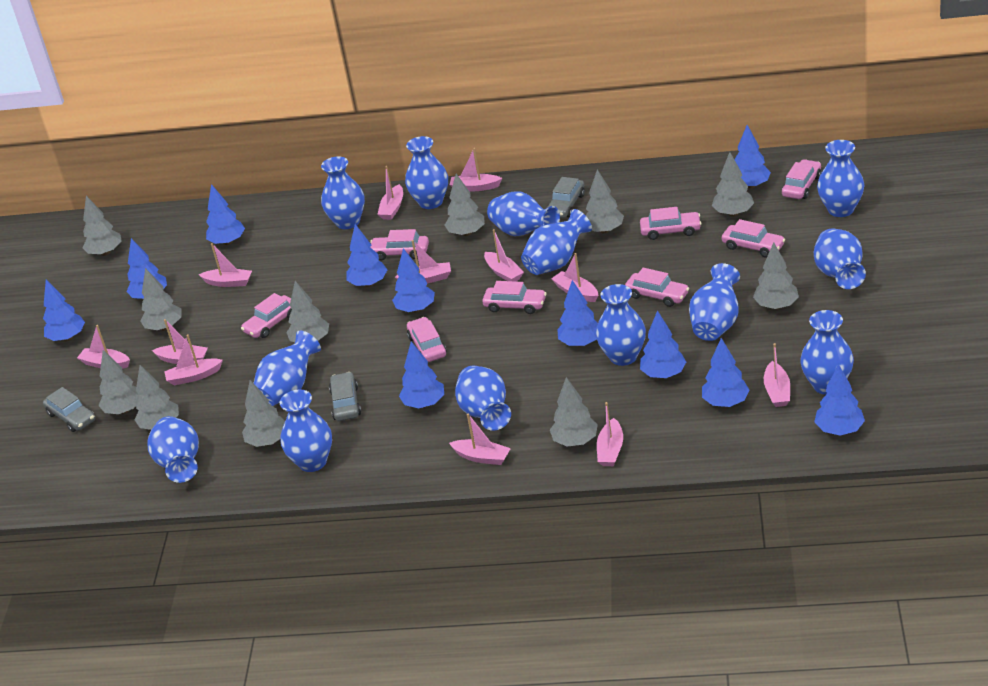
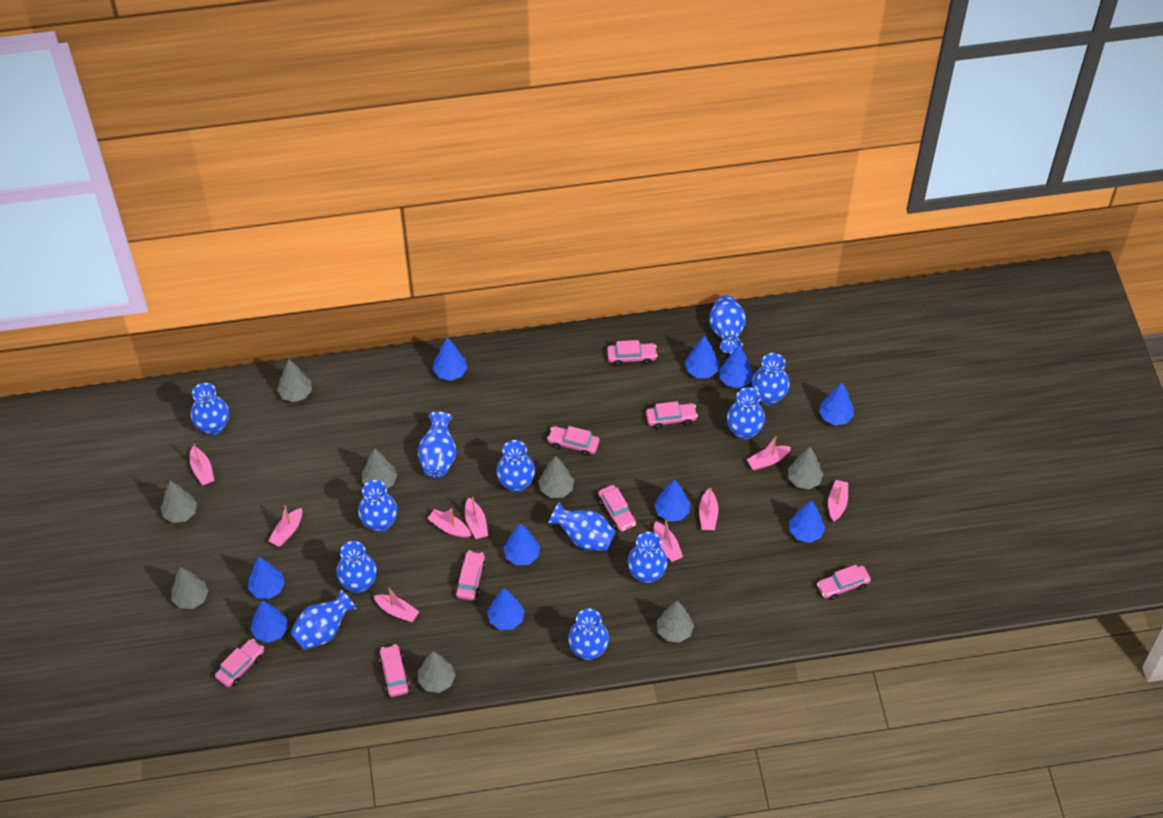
blue tree: [43,280,85,341] [126,238,167,299] [206,184,245,245] [346,224,387,287] [392,248,435,313] [399,342,444,408] [557,280,598,346] [640,310,686,378] [702,338,749,407] [735,125,771,189] [814,364,865,436] = 11 -> [248,557,285,599] [250,600,288,643] [433,338,467,381] [487,588,524,630] [503,523,540,565] [654,479,690,522] [685,336,719,378] [719,345,754,388] [789,500,825,543] [819,383,854,425] = 10
blue vase: [148,416,199,483] [254,330,321,406] [280,389,332,472] [321,156,365,229] [405,136,448,209] [455,366,511,431] [487,191,560,236] [521,209,592,275] [596,284,646,366] [689,263,740,341] [800,310,854,395] [814,229,866,289] [817,140,864,217] = 13 -> [191,383,229,435] [290,590,357,650] [336,541,377,593] [358,480,398,532] [418,412,456,478] [496,440,535,493] [548,502,616,551] [568,609,609,660] [627,532,668,584] [709,296,746,354] [727,387,765,440] [752,353,790,406] = 12
grey car: [43,387,95,432] [329,372,361,421] [547,177,585,218] = 3 -> none = 0
grey tree: [83,196,121,256] [98,350,138,414] [134,365,179,430] [140,268,181,331] [242,380,285,447] [286,281,329,342] [444,174,485,236] [550,377,598,446] [586,169,624,233] [712,152,754,216] [753,242,799,309] = 11 -> [161,481,197,523] [172,567,208,609] [277,359,312,402] [362,449,397,488] [418,651,455,693] [538,456,574,498] [657,601,694,643] [788,447,824,489] = 8
pink boat: [77,325,130,369] [152,319,208,364] [164,334,223,385] [198,243,252,287] [377,166,403,220] [395,240,451,284] [449,414,511,465] [450,148,502,191] [484,229,524,282] [551,253,599,302] [597,402,623,466] [764,343,790,407] = 12 -> [190,444,215,485] [268,506,302,547] [374,588,419,622] [427,508,471,538] [465,497,488,539] [654,520,683,562] [699,488,718,530] [747,436,791,470] [828,480,848,522] = 9

